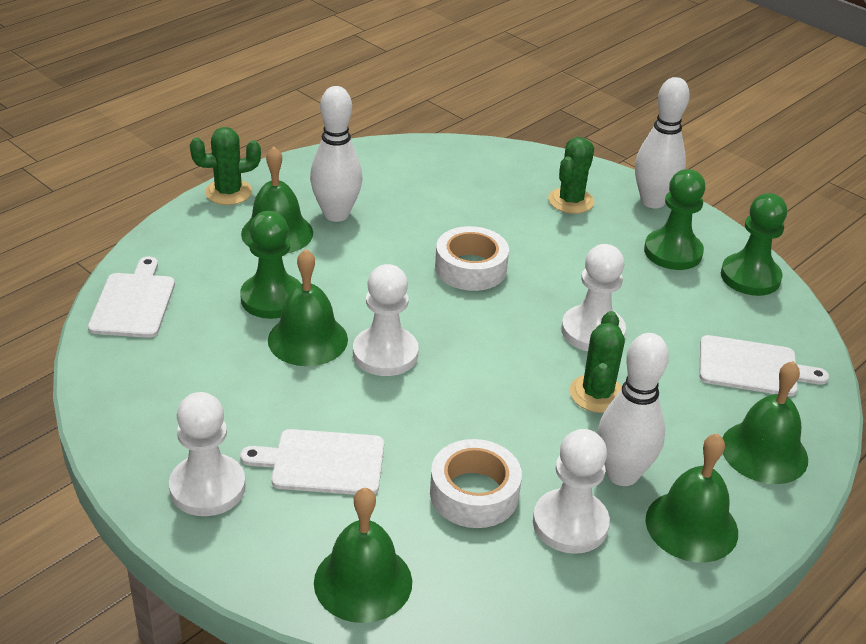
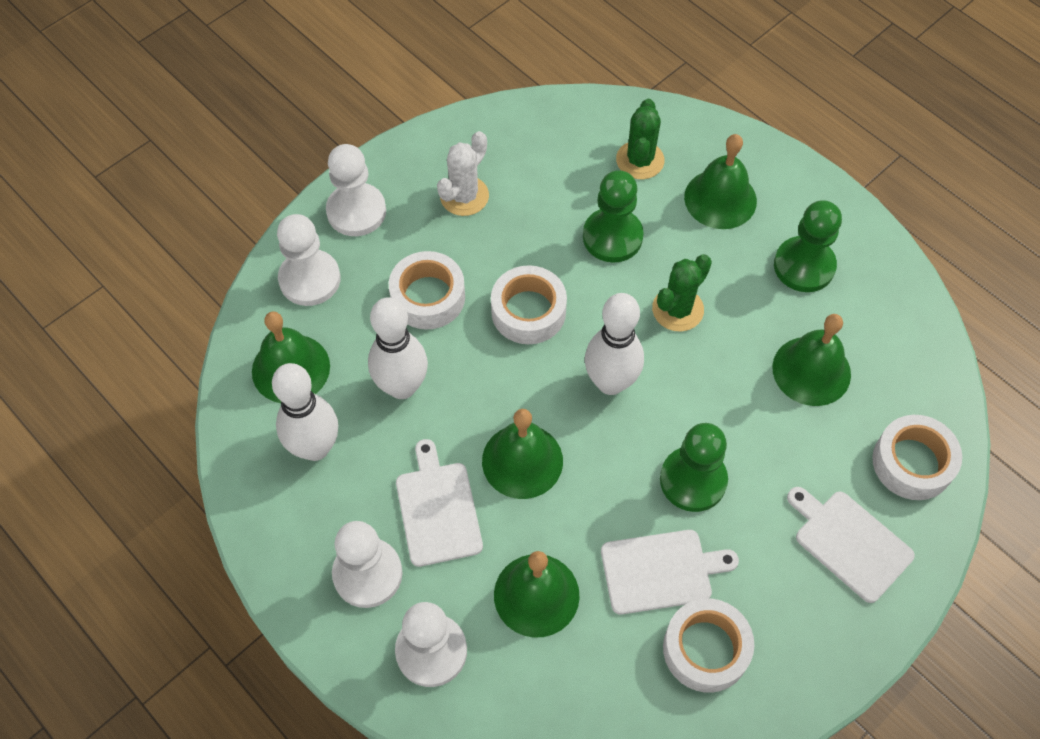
green cactus: [190,127,261,205] [548,137,594,214] [570,311,625,413] = 3 -> [616,99,665,179] [652,254,712,332] = 2
white cactus: none = 0 -> [437,131,489,216] = 1
white tape: [430,439,522,528] [435,226,509,291] = 2 -> [389,251,465,330] [491,265,567,344] [663,598,754,693] [872,415,962,500] = 4

